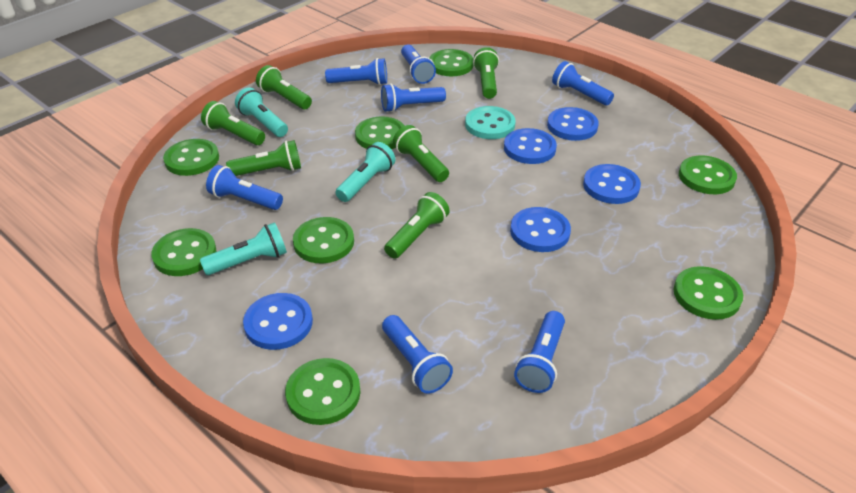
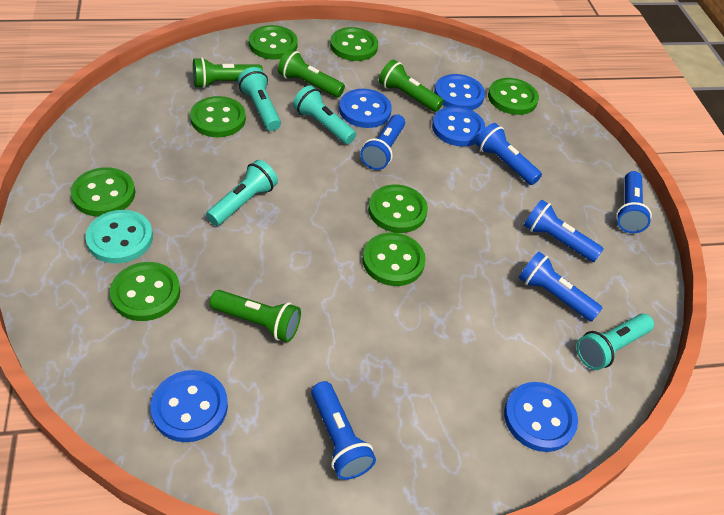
blue flashlight: [206,165,283,210] [325,58,387,85] [381,83,446,112] [382,315,453,393] [401,44,436,84] [514,311,565,393] [552,61,614,106] = 7 -> [311,381,376,480] [360,114,405,170] [476,123,542,185] [519,252,602,322] [524,200,604,262] [616,171,652,233] = 6
green flashlight: [201,101,265,145] [226,140,301,176] [256,65,312,109] [384,192,450,259] [393,125,449,182] [473,47,499,99] = 6 -> [193,57,263,88] [209,290,301,342] [278,49,345,97] [379,60,444,112] = 4
turquoise flashlight: [200,222,287,275] [235,88,288,137] [335,142,396,202] = 3 -> [206,160,278,226] [238,67,281,131] [293,85,356,144] [576,314,654,370] = 4

